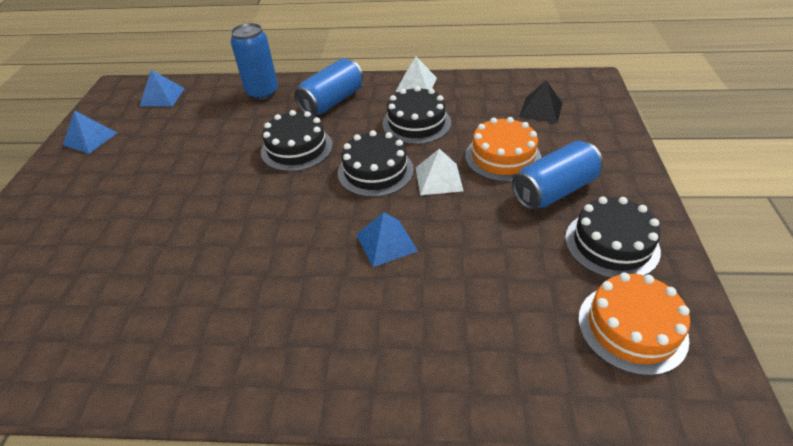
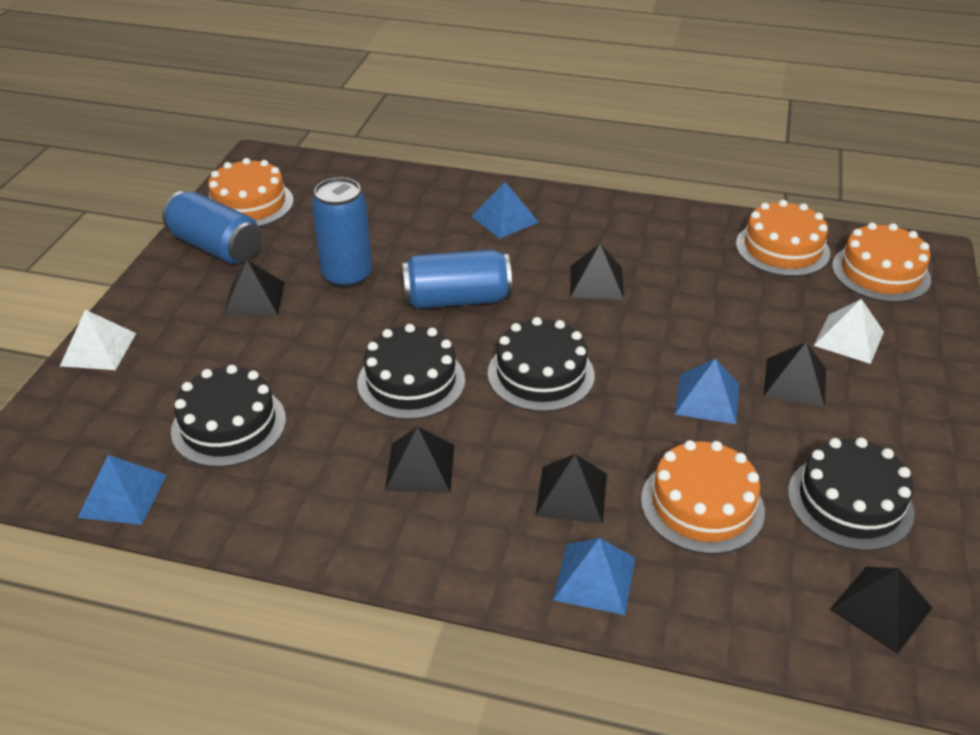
black pyramid: [519,80,562,123] = 1 -> [223,260,285,316] [385,427,454,493] [535,454,607,524] [570,244,624,299] [763,342,826,407] [830,567,932,654] = 6
blue pyramid: [63,111,118,154] [139,70,185,107] [356,212,418,267] = 3 -> [77,455,166,525] [471,182,539,239] [553,538,635,615] [674,358,739,424] = 4
orange cake: [465,117,541,182] [578,272,690,376] = 2 -> [208,158,294,227] [641,440,765,554] [736,200,830,277] [832,223,931,302] = 4

